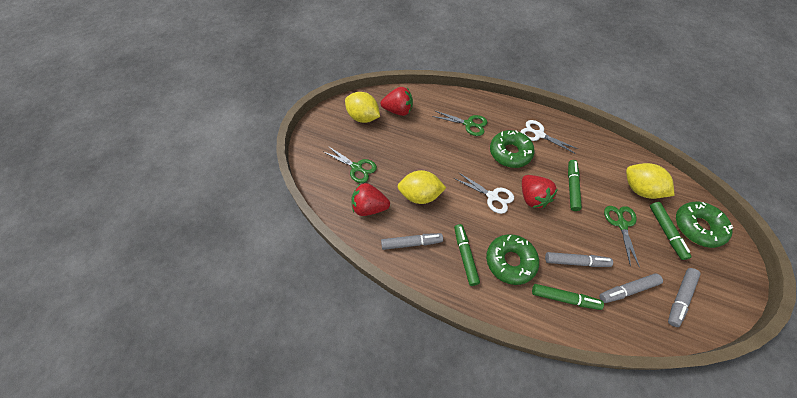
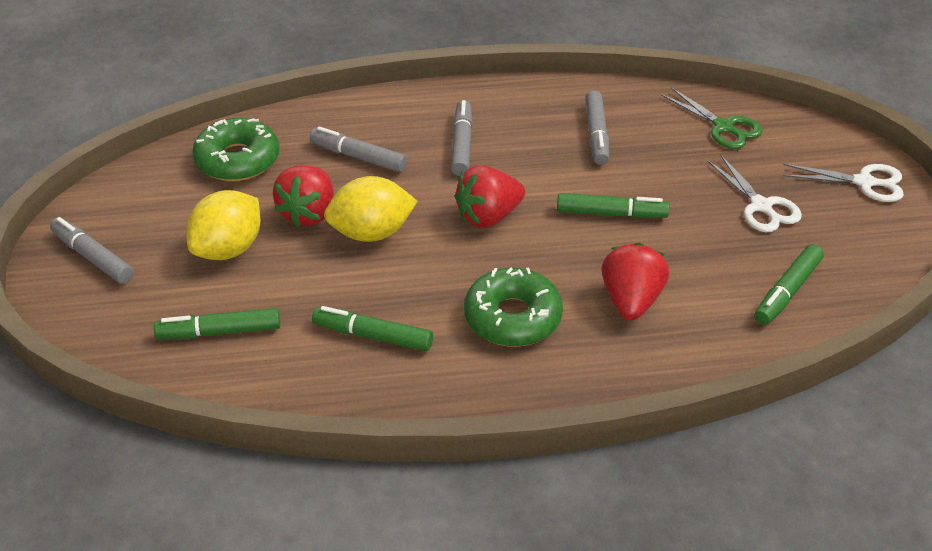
green donut: [486,234,539,285] [490,130,534,168] [676,201,733,248] = 3 -> [192,118,280,181] [464,267,563,347] = 2
green scissors: [324,146,377,183] [432,110,487,136] [604,206,640,268] = 3 -> [661,87,763,149] = 1
yellow lemon: [345,92,380,123] [397,170,446,204] [626,163,675,199] = 3 -> [186,190,261,260] [324,176,418,242] = 2

